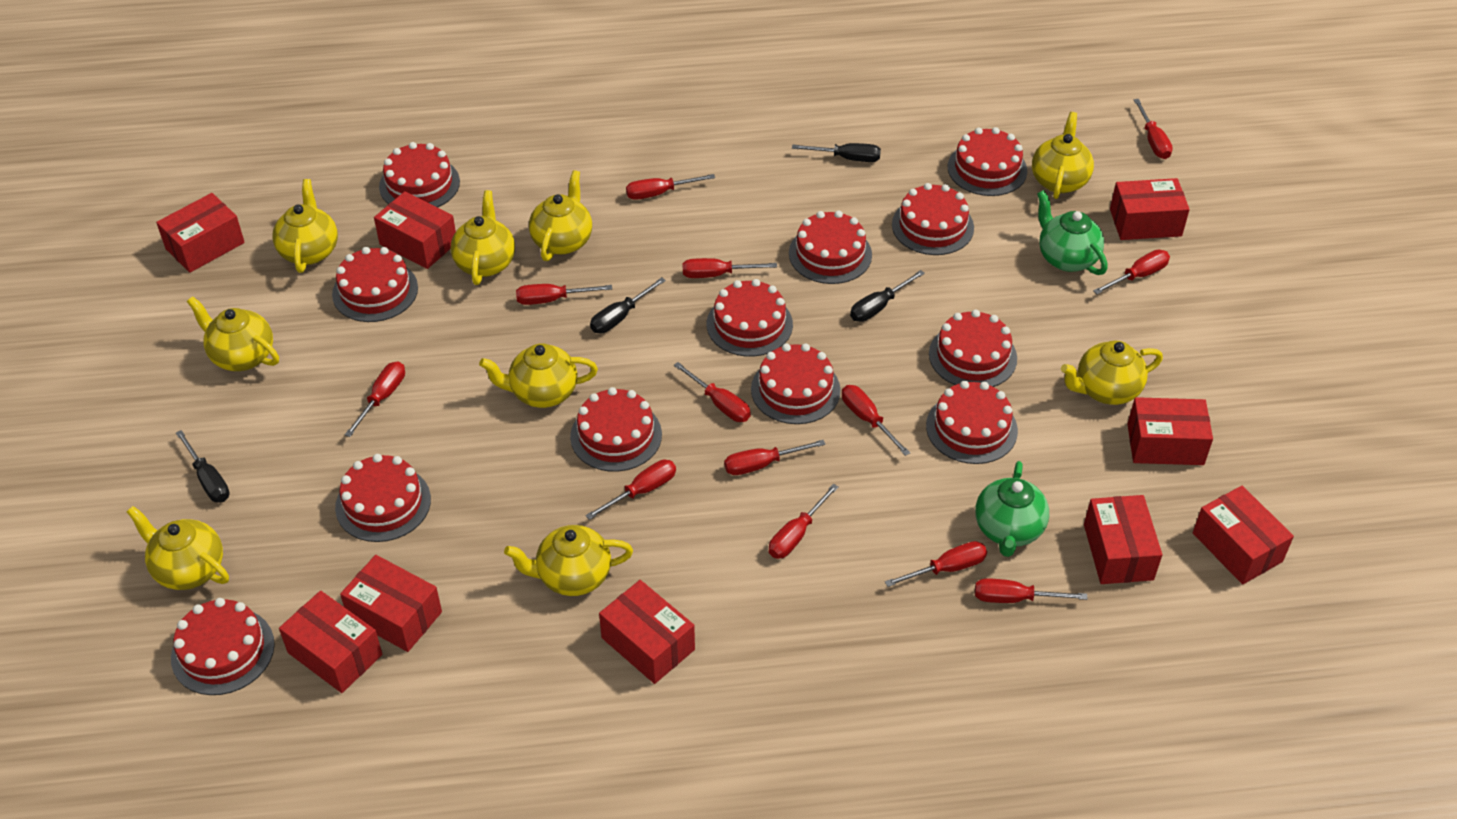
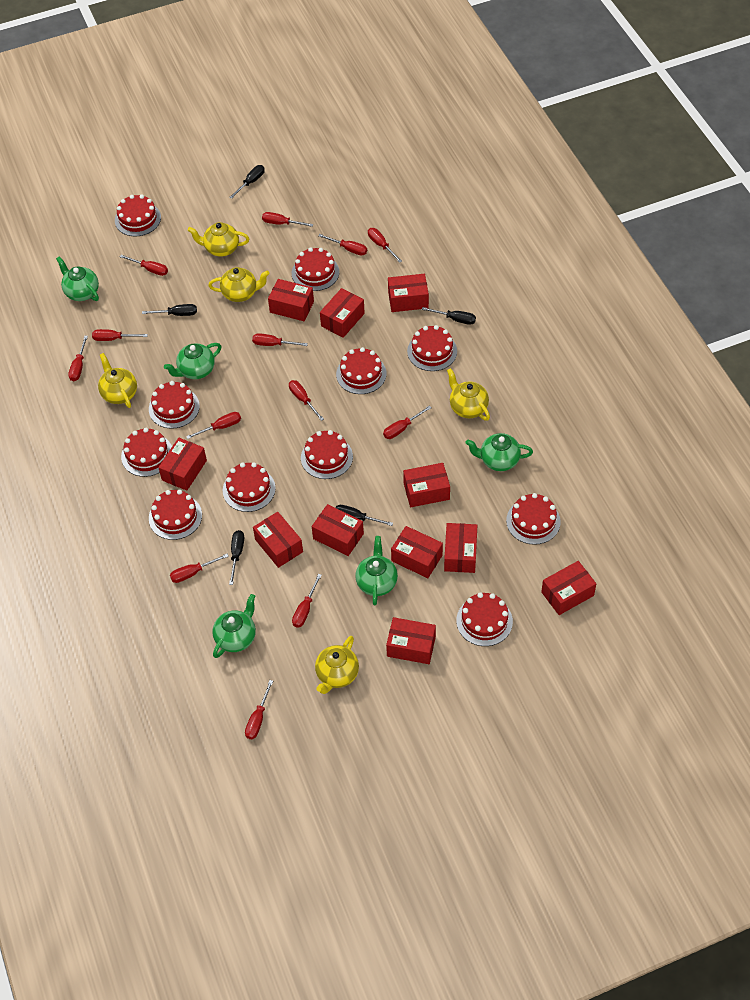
black screwdriver: [176,430,230,503] [590,277,666,333] [792,143,881,162] [850,270,925,322] = 4 -> [142,304,197,316] [229,165,265,199] [229,530,244,585] [335,505,393,526] [422,307,476,325] = 5
green teapot: [975,461,1049,557] [1037,190,1107,275] = 2 -> [56,256,99,301] [164,343,222,379] [212,594,256,658] [355,536,398,605] [465,433,533,471] = 5
red box: [156,193,245,273] [279,591,383,693] [340,555,442,652] [374,191,456,269] [599,580,695,684] [1084,495,1162,584] [1110,178,1190,240] [1127,397,1213,465] [1193,486,1294,584] = 9 -> [158,438,207,491] [253,512,303,568] [268,279,314,321] [312,504,364,556] [320,288,365,338] [386,617,436,664] [388,274,429,312] [391,526,443,578] [403,463,450,507] [444,523,477,573] [541,561,596,615] = 11
red cake: [171,598,275,695] [332,247,418,322] [335,454,431,542] [379,142,460,208] [570,387,662,472] [707,279,793,357] [751,343,841,424] [789,211,872,284] [892,183,974,255] [926,381,1018,464] [929,310,1017,387] [948,127,1027,196] = 12 -> [115,195,161,236] [121,428,172,477] [149,381,200,429] [149,489,202,540] [223,462,276,512] [292,247,339,291] [301,430,353,479] [336,347,386,394] [407,325,457,371] [456,592,513,646] [506,493,561,545] = 11
yellow teapot: [127,506,229,590] [187,296,279,371] [272,179,338,273] [451,190,515,285] [479,343,598,408] [504,525,633,596] [529,170,592,261] [1032,112,1094,199] [1061,340,1163,405] = 9 -> [98,353,137,408] [188,222,250,257] [208,267,270,302] [315,636,359,694] [447,368,490,421] = 5

